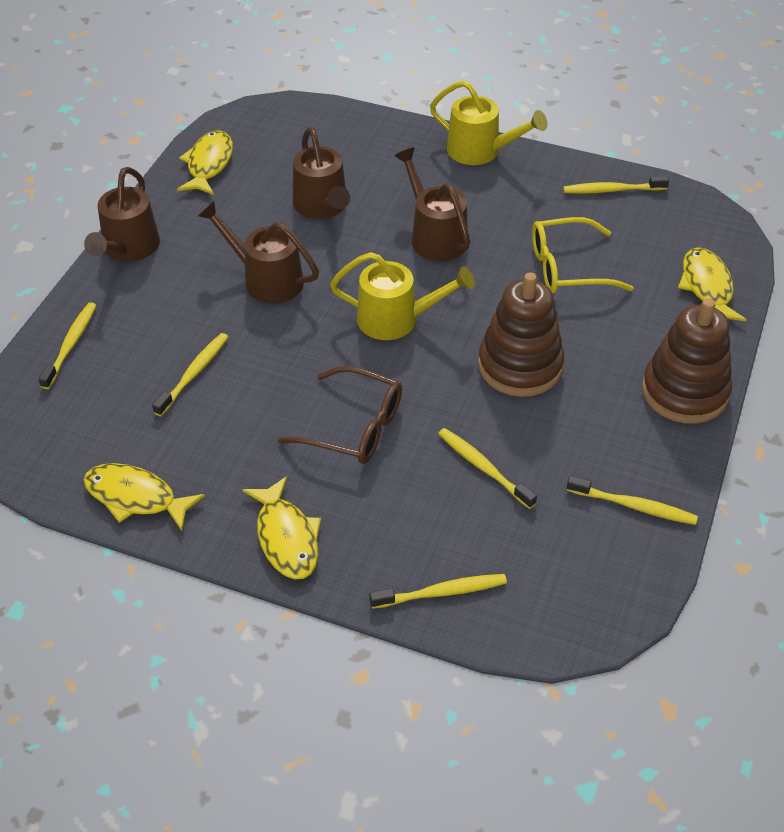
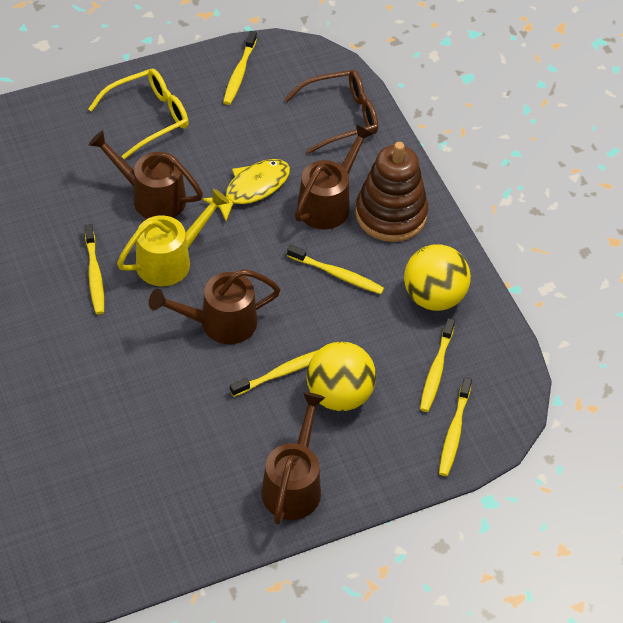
brown stacking toy: [478,272,564,397] [642,299,732,424] = 2 -> [355,142,428,242] = 1
yellow ball: none = 0 -> [307,342,376,411] [404,244,471,311] = 2
yellow fish: [84,463,205,531] [177,130,233,195] [242,476,321,579] [678,247,747,322] = 4 -> [203,159,290,221] = 1
yellow watering can: [330,252,475,340] [430,80,547,165] = 2 -> [117,189,229,286] = 1

